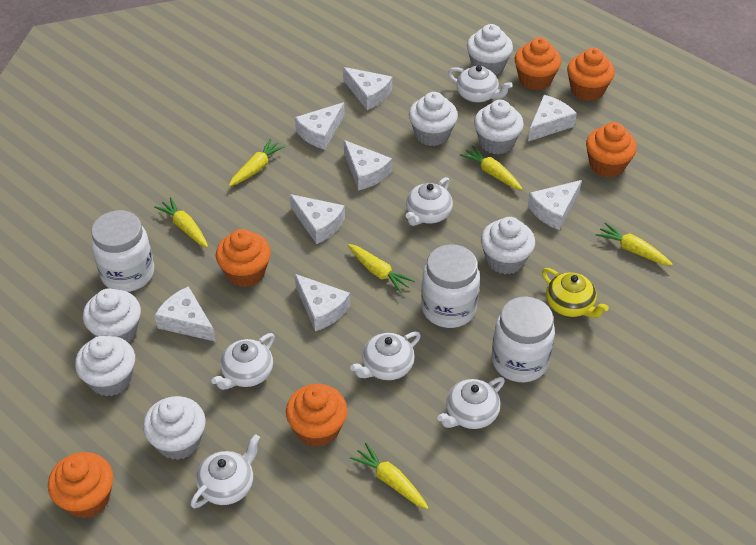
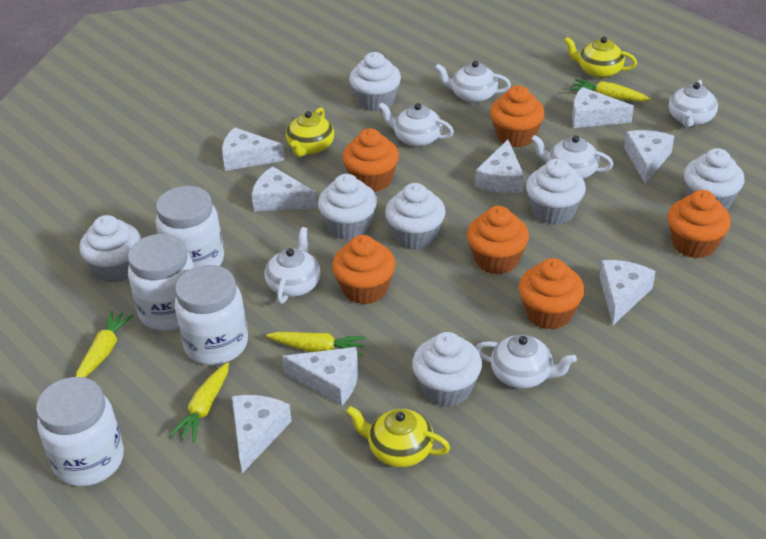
white jar: [91,210,154,292] [421,244,480,328] [492,296,555,382] = 3 -> [36,377,124,486] [128,234,194,331] [156,186,224,268] [174,265,248,365] = 4
yellow carrot: [154,197,208,247] [229,139,285,186] [348,244,415,293] [350,443,429,509] [460,146,522,190] [596,222,673,266] = 6 -> [76,311,134,378] [169,362,229,442] [266,332,366,356] [570,79,651,101] = 4
yellow teapot: [542,268,609,318] = 1 -> [286,107,334,157] [346,406,450,467] [564,37,637,78] = 3

